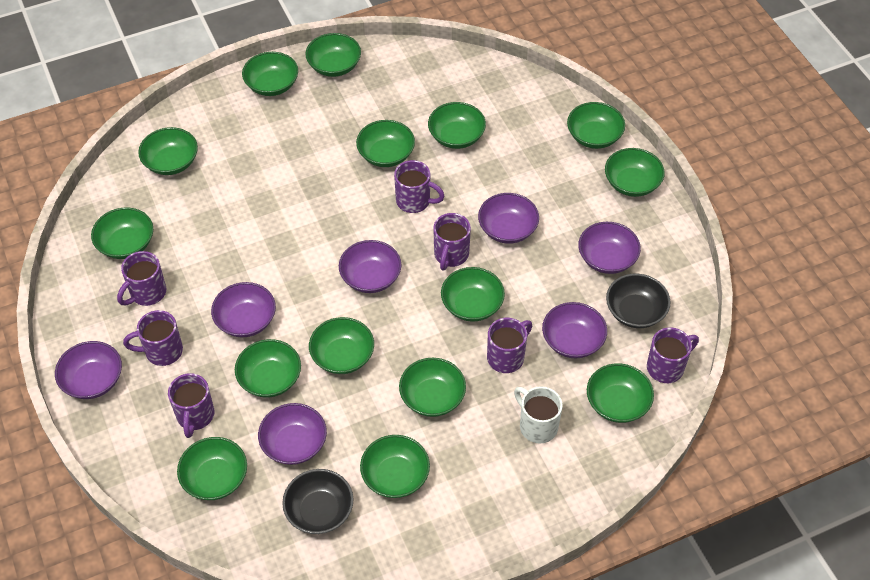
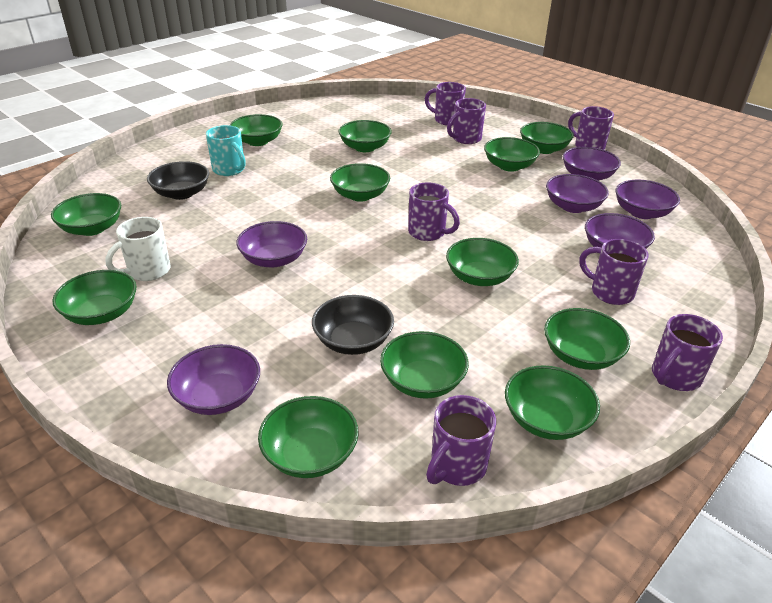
green bowl: [91,208,153,259] [138,127,198,175] [177,437,247,500] [235,339,301,397] [242,52,298,96] [306,33,361,77] [309,317,374,374] [356,120,415,167] [360,435,430,498] [399,358,466,417] [428,102,486,149] [441,267,505,322] [567,102,625,149] [587,363,654,423] [605,148,665,197] = 15 -> [51,193,121,236] [52,270,137,325] [230,114,283,146] [258,396,359,478] [330,163,390,202] [339,120,392,152] [380,331,469,399] [446,238,519,286] [484,137,540,172] [505,365,600,440] [520,122,574,154] [544,308,630,370] = 12
purple bowl: [55,341,122,399] [211,282,276,337] [258,403,327,465] [339,240,401,293] [478,193,539,244] [542,302,607,358] [578,222,641,274] = 7 -> [167,344,260,415] [236,221,307,267] [546,174,609,213] [563,147,621,180] [585,213,655,249] [615,180,680,219] = 6
turquoise mug: none = 0 -> [206,125,245,176] = 1

